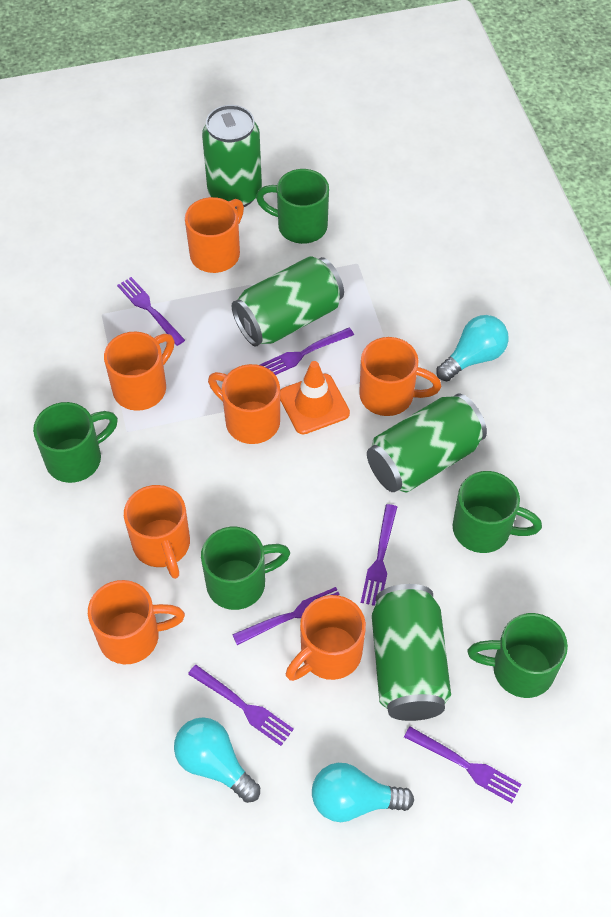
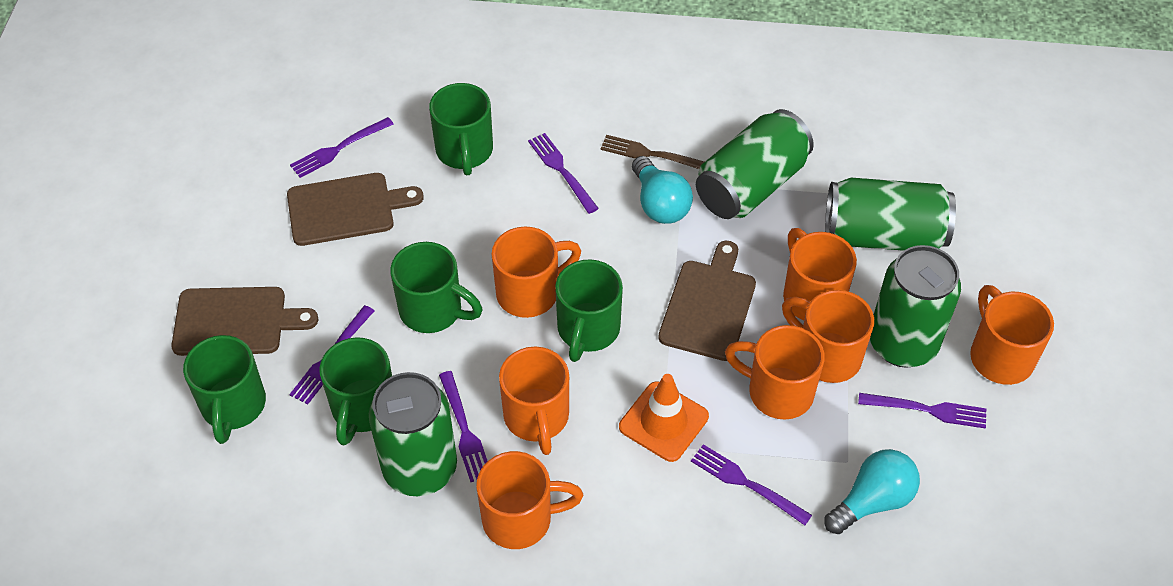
brown cutting board: none = 0 -> [171,287,318,356] [287,173,424,246] [658,241,756,361] = 3
brown fork: none = 0 -> [600,135,704,169] = 1
turquoise light bulb: [174,717,260,803] [312,763,414,822] [436,315,509,381] = 3 -> [632,156,693,224] [824,449,920,534] = 2

